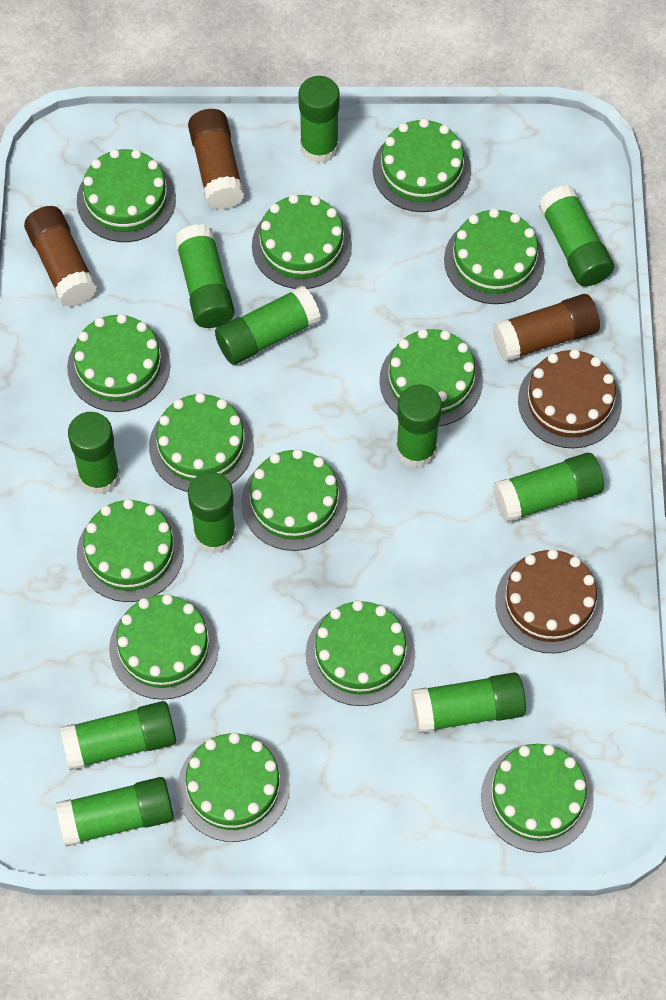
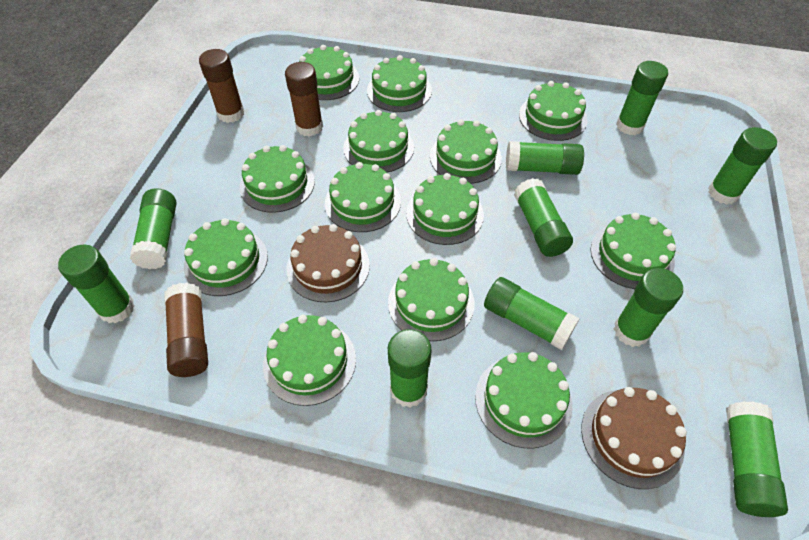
green glue stick: [56,777,174,847] [60,701,176,770] [68,412,120,495] [174,224,235,328] [188,472,236,554] [215,286,321,365] [298,76,340,163] [396,384,442,468] [411,672,526,733] [493,453,604,522] [539,185,614,286] = 11 -> [58,245,135,323] [130,188,177,269] [388,329,432,408] [484,277,580,350] [506,141,584,175] [514,178,573,257] [614,268,683,347] [616,61,668,135] [708,127,777,204] [726,401,788,517] = 10

